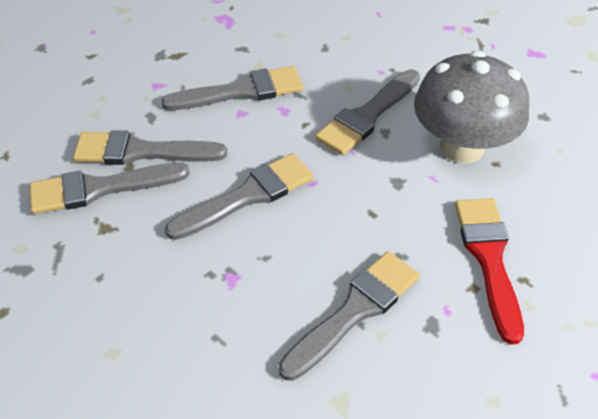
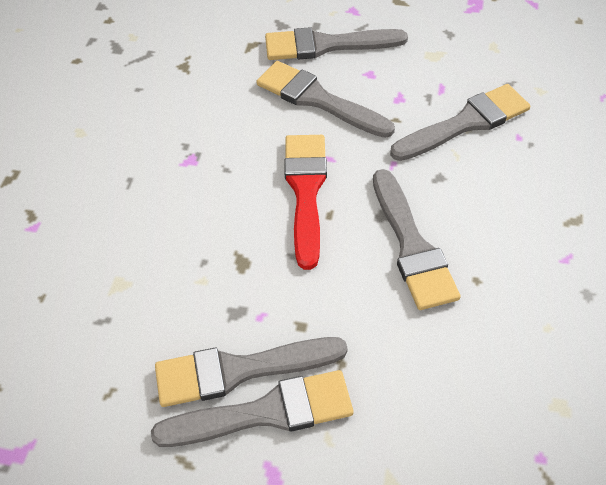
grey mushroom: [414,51,529,164] = 1 -> none = 0

